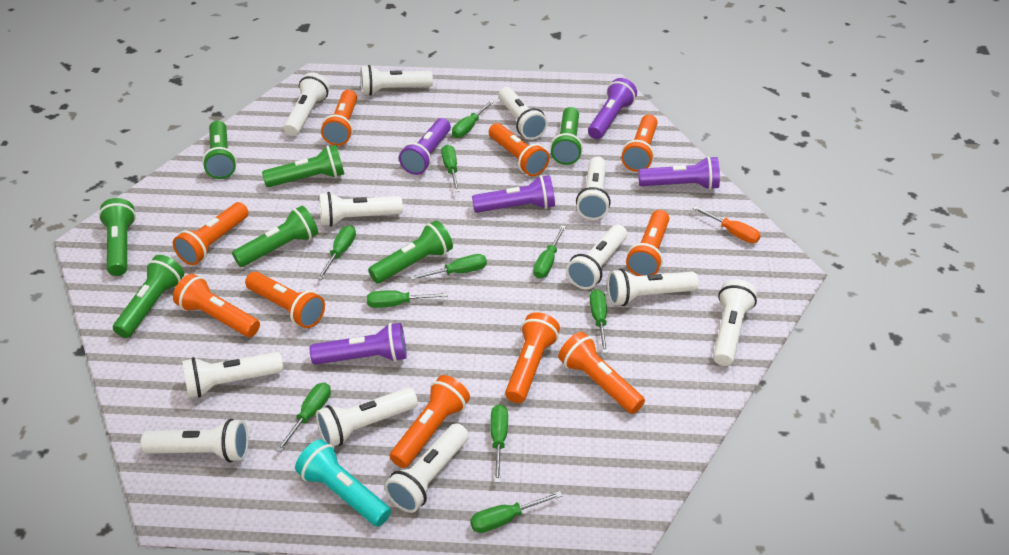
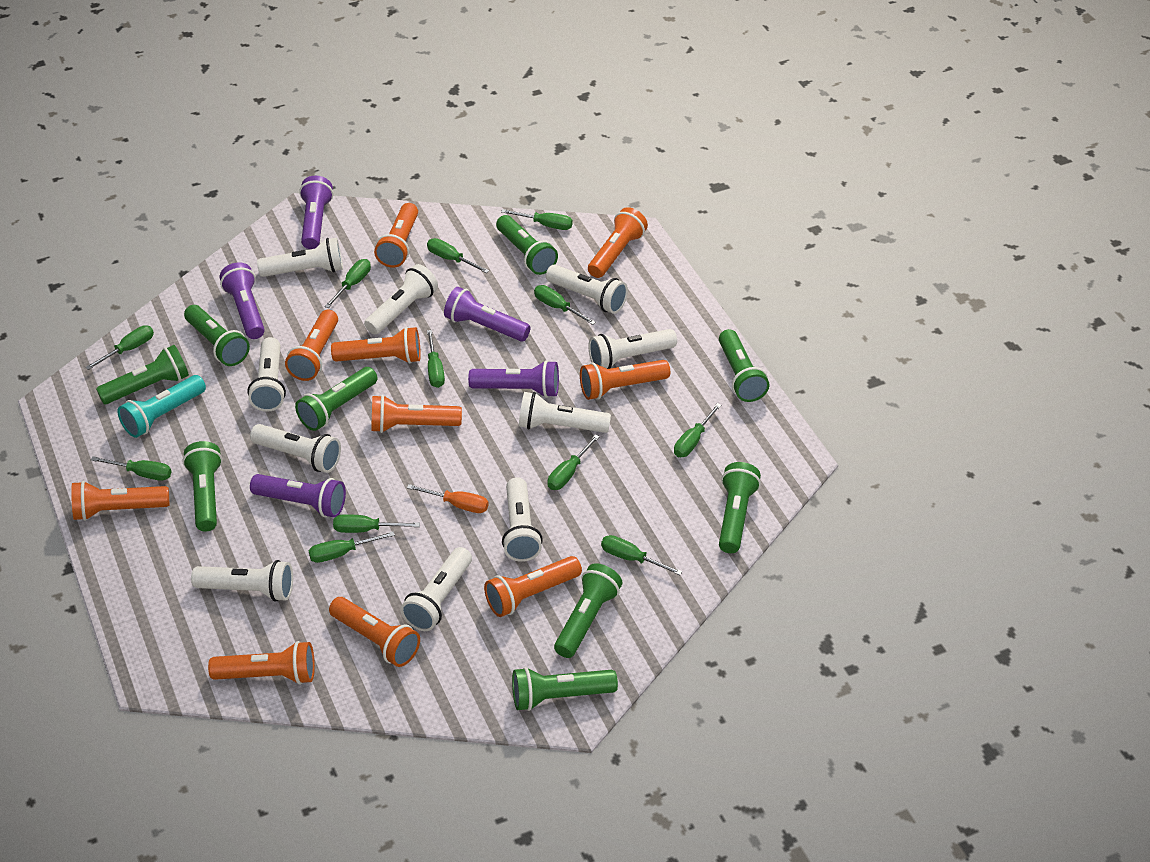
green flashlight: [99,198,136,276] [113,255,184,338] [202,121,237,179] [232,206,318,267] [262,145,344,187] [368,221,453,283] [550,107,583,165] = 7 -> [96,345,189,404] [182,441,222,532] [184,305,250,366] [295,367,378,431] [496,215,558,275] [512,667,618,711] [554,563,623,658] [719,329,770,402] [719,462,761,553] = 9
green screwdriver: [276,383,331,452] [317,225,356,280] [367,290,448,308] [410,254,487,280] [441,145,460,192] [452,100,494,138] [470,491,562,533] [491,404,508,483] [533,225,566,279] [590,289,608,353] = 10 -> [85,325,154,370] [91,456,171,481] [309,531,395,563] [324,259,371,308] [333,514,420,533] [427,238,489,273] [427,330,445,388] [501,209,573,230] [534,285,596,325] [548,434,600,490] [601,535,682,575] [674,403,722,457] = 12
white flashlight: [141,419,249,462] [182,352,283,398] [284,72,330,136] [316,387,418,446] [319,192,403,227] [360,65,433,96] [384,423,469,513] [498,87,548,140] [566,225,627,290] [576,157,611,220] [607,268,698,306] [713,279,757,366] = 12 -> [191,560,293,602] [248,337,286,412] [250,424,341,473] [257,238,343,277] [364,264,438,335] [401,547,472,631] [502,477,543,562] [519,392,611,433] [546,265,628,314] [588,329,677,369] = 10

